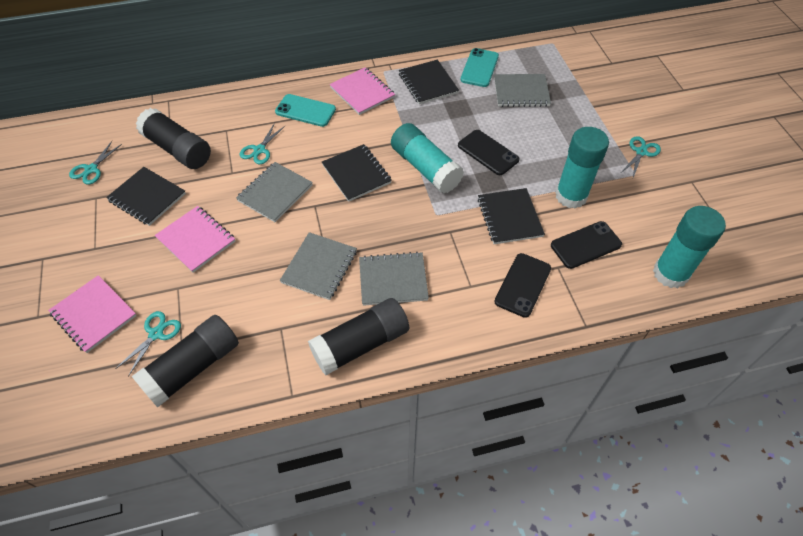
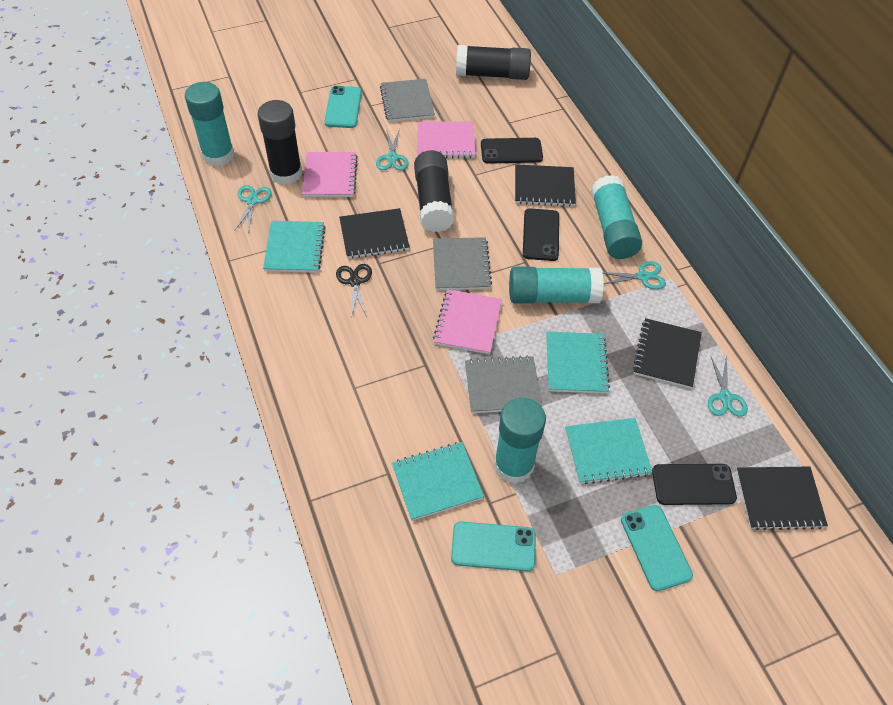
black scissors: none = 0 -> [336,264,372,318] = 1
grey notebook: [236,162,313,222] [280,232,357,300] [359,252,429,306] [494,74,551,107] = 4 -> [380,79,435,122] [433,237,492,290] [465,355,542,413] = 3
turquoise glue stick: [391,123,464,194] [555,127,609,208] [653,206,726,288] = 3 -> [185,82,234,167] [494,398,546,484] [509,267,604,303] [591,175,642,259] = 4
turquoise notebook: none = 0 -> [263,221,326,273] [392,442,484,521] [546,332,610,394] [565,418,653,485] = 4
turquoise phone: [275,94,336,127] [460,48,499,87] = 2 -> [324,86,362,128] [451,521,536,572] [621,505,693,591] = 3

